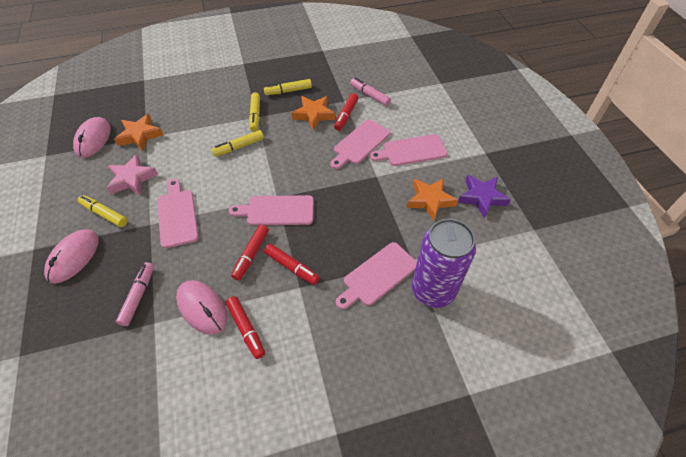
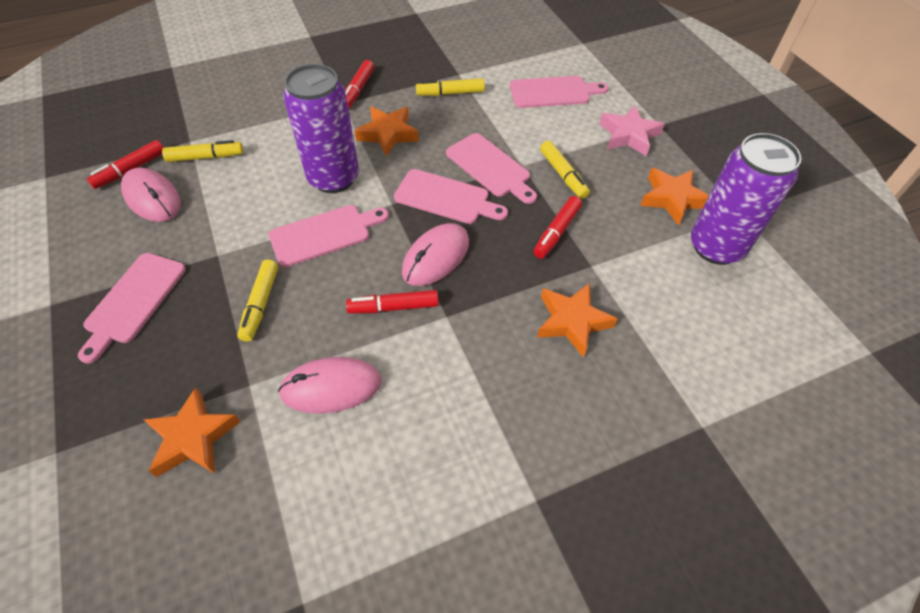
orange star: [114,114,163,151] [292,96,335,130] [407,178,458,221] = 3 -> [143,387,241,477] [354,107,419,156] [537,283,618,358] [640,168,709,225] = 4
pink marker: [116,262,154,326] [350,78,391,106] = 2 -> none = 0
purple can: [412,219,476,308] = 1 -> [283,64,359,193] [691,133,802,265] = 2
purple star: [458,175,511,219] = 1 -> none = 0

